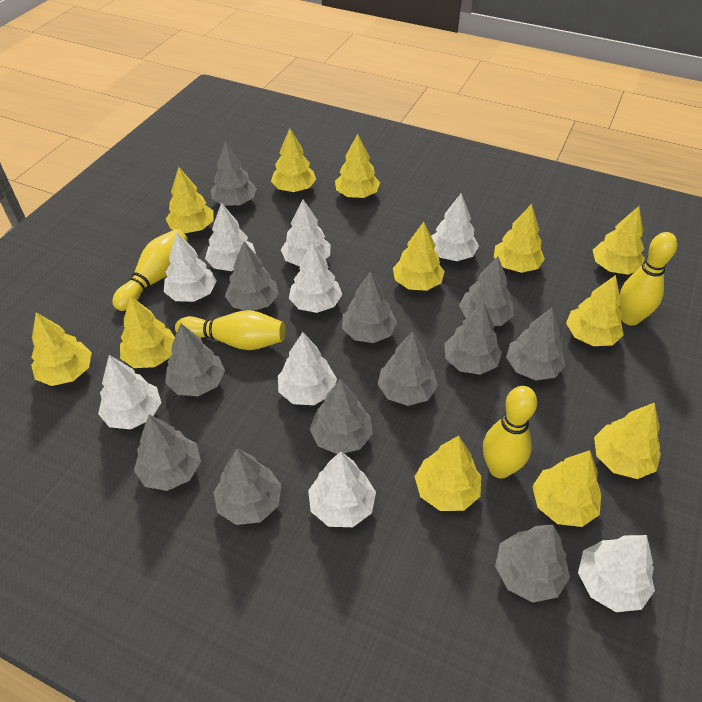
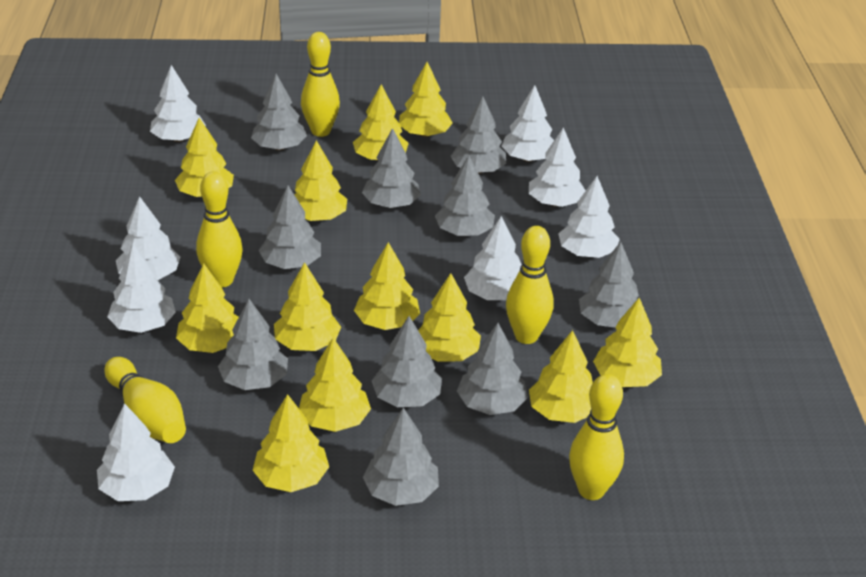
grey tree: [134,415,201,491] [165,323,225,396] [211,141,257,206] [214,449,281,525] [225,241,279,311] [310,379,373,454] [342,271,397,343] [378,332,438,406] [444,302,502,375] [459,257,514,326] [495,525,570,602] [506,308,565,380] = 12 -> [218,299,288,390] [251,74,307,151] [259,186,321,269] [362,128,421,208] [363,407,439,506] [372,316,442,407] [435,156,495,236] [450,96,506,174] [457,323,528,415] [579,242,639,328] = 10
white tree: [98,355,161,429] [164,233,217,302] [205,203,256,271] [278,332,337,405] [281,199,331,267] [289,242,342,313] [308,452,376,527] [431,194,479,261] [578,535,655,612] = 9 -> [97,403,175,501] [107,244,176,333] [116,196,180,280] [150,65,206,142] [464,216,522,300] [502,85,554,162] [529,127,586,207] [558,176,620,258] = 8
yellow bowling pin: [112,229,188,311] [175,310,285,350] [483,386,537,478] [620,232,677,326] = 4 -> [104,357,186,443] [196,171,243,287] [301,32,340,137] [506,226,553,344] [569,374,624,500] = 5

